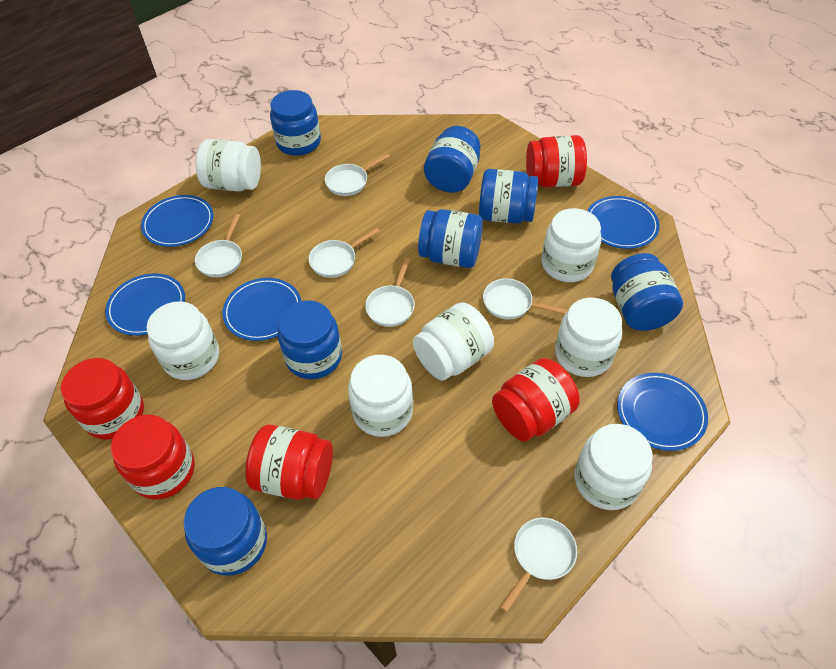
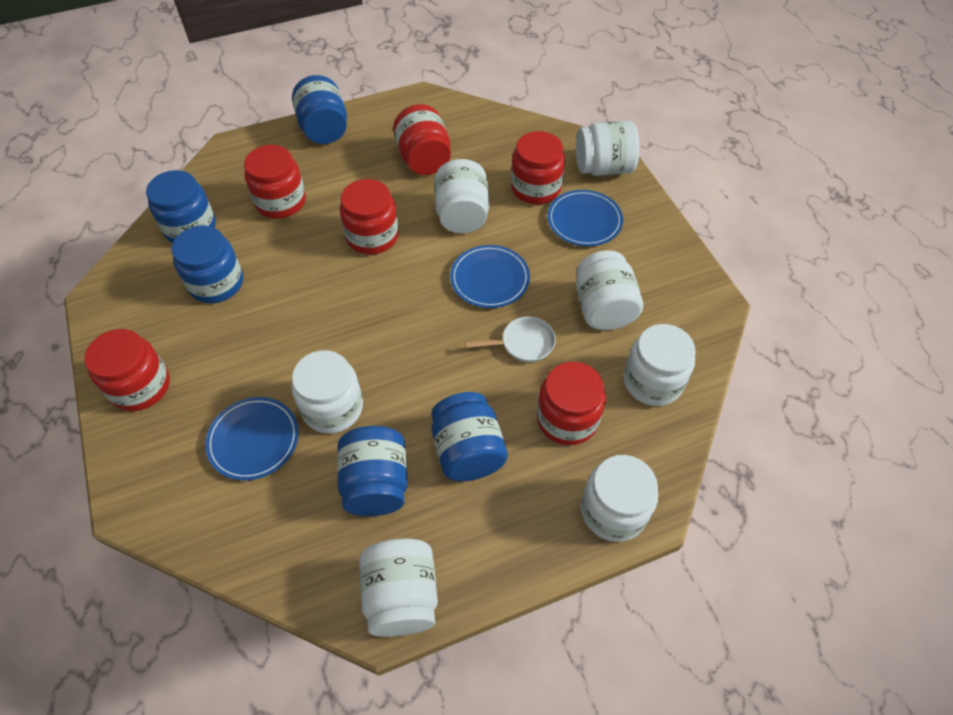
blue jar: [184,487,267,576] [270,90,321,156] [277,300,342,379] [418,209,483,268] [424,126,480,193] [479,169,538,224] [611,253,683,331] = 7 -> [146,170,216,243] [172,226,243,303] [292,75,347,144] [337,426,408,516] [431,392,508,481] = 5
blue plate: [105,273,185,336] [141,195,213,247] [222,278,301,341] [587,196,660,249] [617,373,708,451] = 5 -> [205,397,299,480] [450,245,530,308] [548,190,623,246] = 3
red jar: [61,358,144,440] [111,415,195,500] [245,424,333,500] [492,358,579,441] [526,135,587,187] = 5 -> [84,329,170,411] [244,145,306,219] [340,179,399,255] [393,104,451,175] [511,131,565,204] [537,362,606,445] = 6
white pan: [195,214,242,278] [308,227,380,278] [325,153,390,196] [365,258,415,327] [483,278,568,320] [500,518,577,613] = 6 -> [465,316,556,362] = 1

